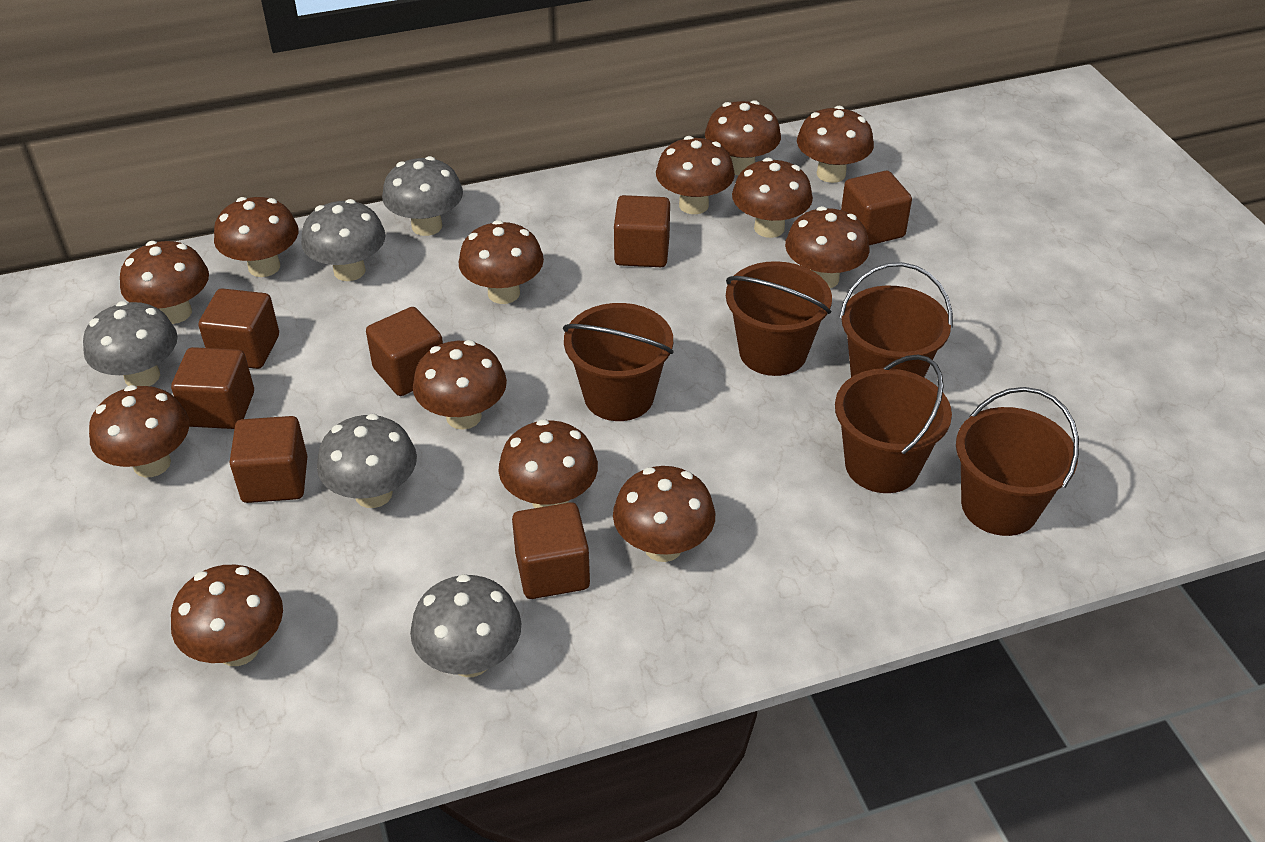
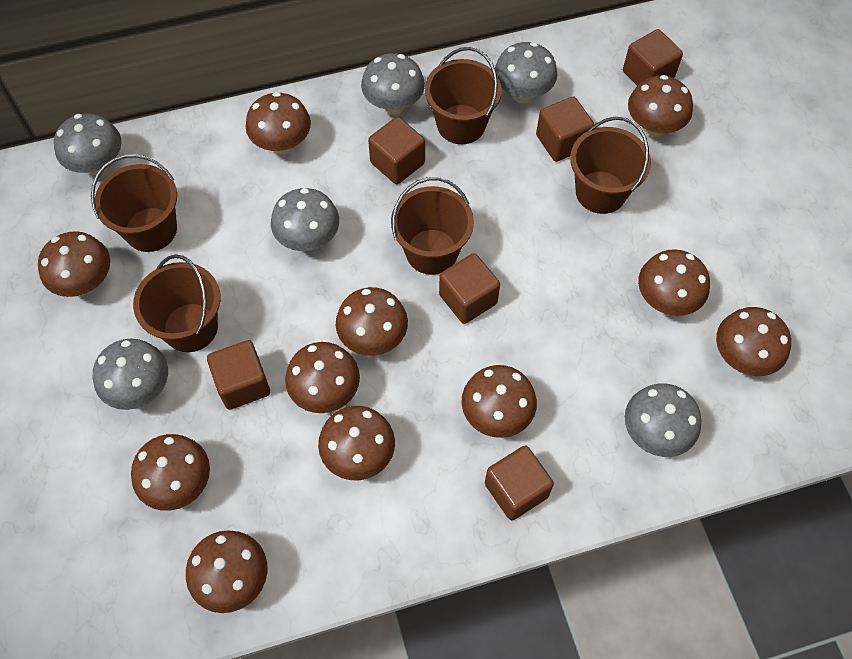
brown cube: [171,347,254,429] [199,288,279,369] [229,416,307,503] [366,307,443,396] [512,502,590,599] [614,195,670,267] [841,171,912,245] = 7 -> [207,340,270,410] [368,117,425,184] [439,253,500,324] [485,446,554,520] [536,96,594,162] [623,29,683,86] = 6
brown mushroom: [89,385,190,477] [120,241,209,324] [171,565,283,666] [214,197,298,277] [413,340,507,430] [458,220,544,304] [498,419,598,508] [613,466,715,562] [656,136,735,214] [705,100,781,176] [732,158,813,238] [785,206,869,288] [797,106,874,183] = 13 -> [38,231,110,297] [131,434,210,511] [186,530,268,613] [246,92,311,154] [285,342,360,413] [318,406,395,480] [336,287,408,356] [461,365,537,438] [628,75,693,137] [638,249,710,316] [716,307,791,376] = 11
grey mushroom: [83,301,178,386] [301,199,386,281] [317,414,417,508] [382,156,463,236] [410,574,521,677] = 5 -> [54,114,121,175] [93,338,168,410] [271,188,339,251] [361,53,425,115] [495,42,557,103] [625,383,701,457] = 6

